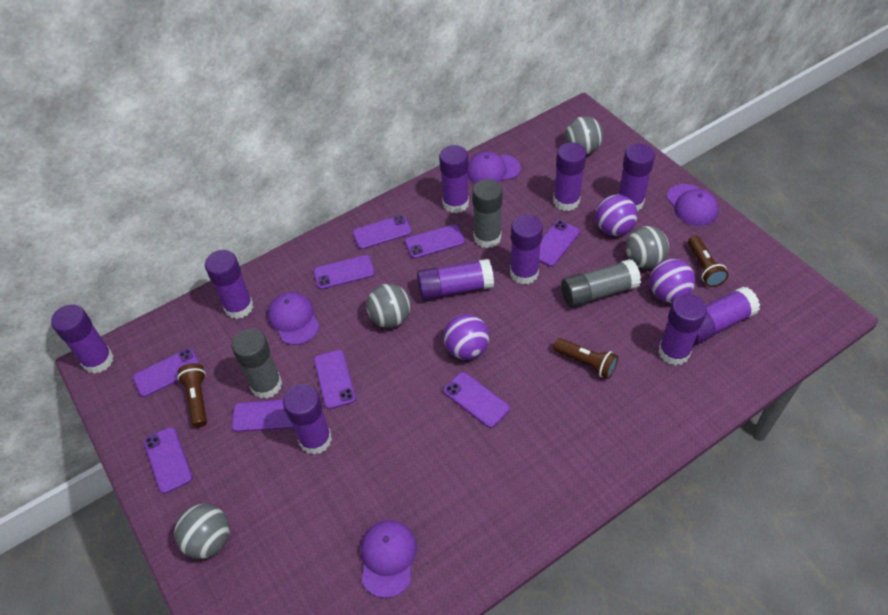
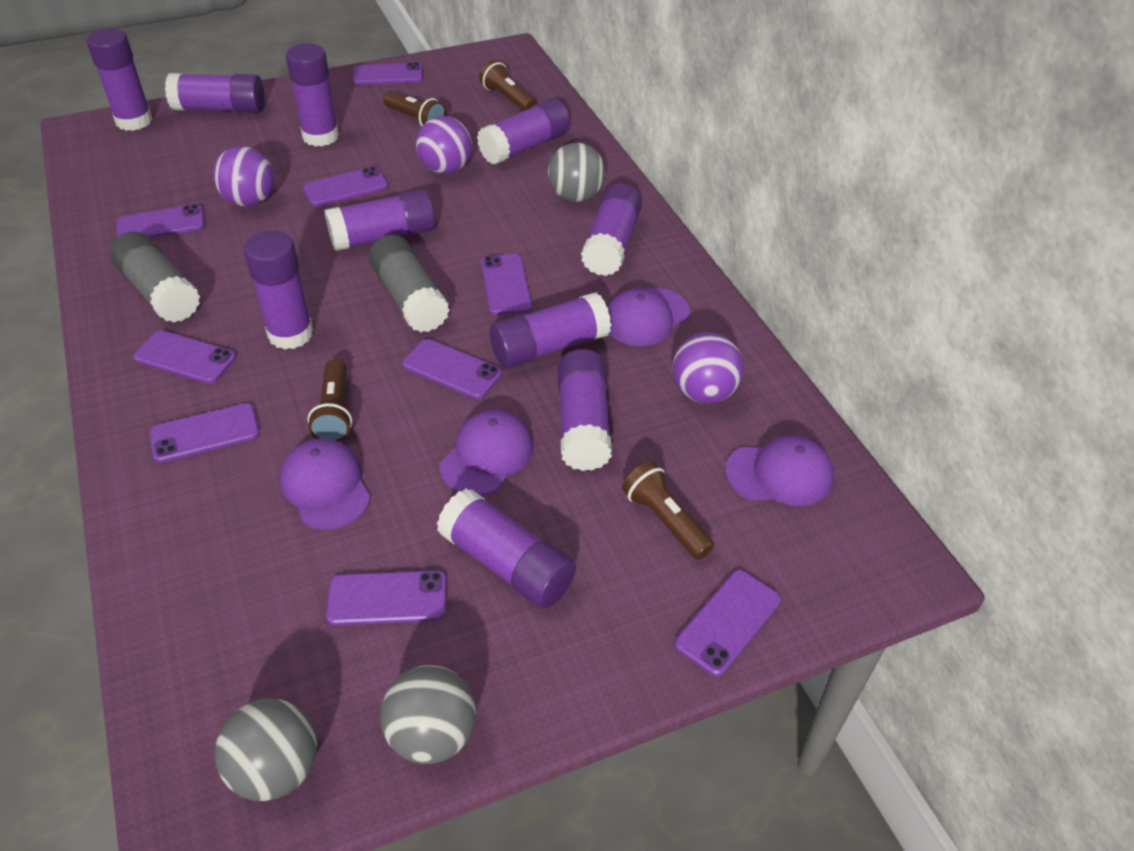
brown flashlight: [177,363,207,428] [553,338,618,379] [688,236,729,287] = 3 -> [308,359,352,442] [383,91,447,126] [479,60,537,111] [622,461,714,560] = 4
grey ball: [174,504,230,559] [366,284,411,328] [565,116,603,154] [625,226,669,269] = 4 -> [215,698,317,801] [380,665,476,764] [548,143,605,202] = 3
grey glue stick: [232,329,282,399] [472,179,503,248] [561,259,641,307] = 3 -> [110,232,200,323] [369,235,450,332] = 2

